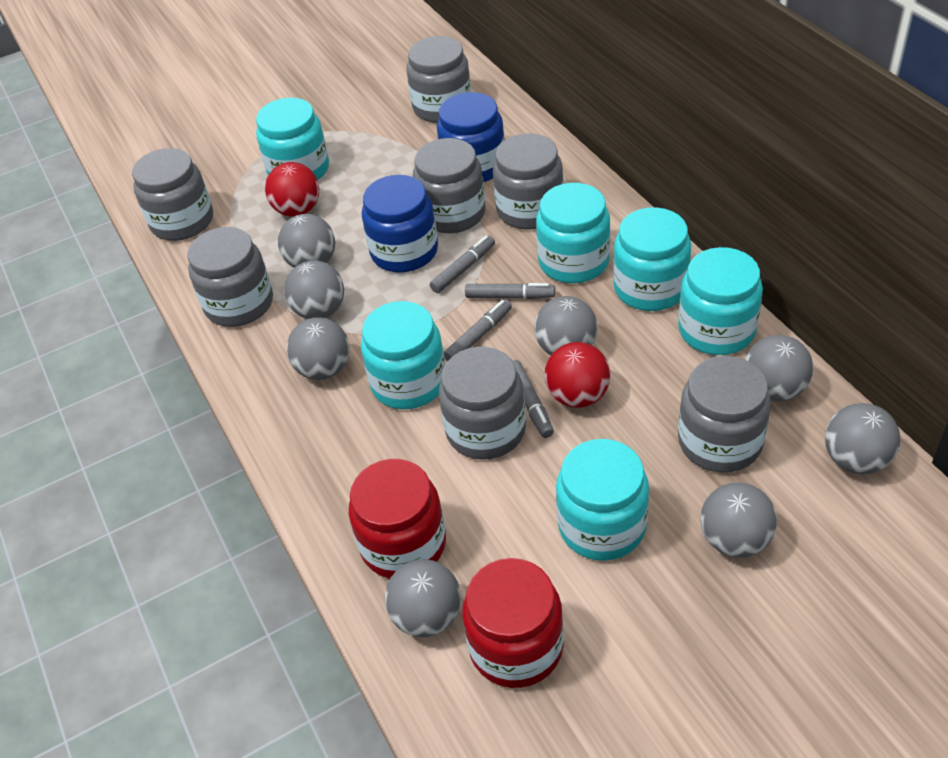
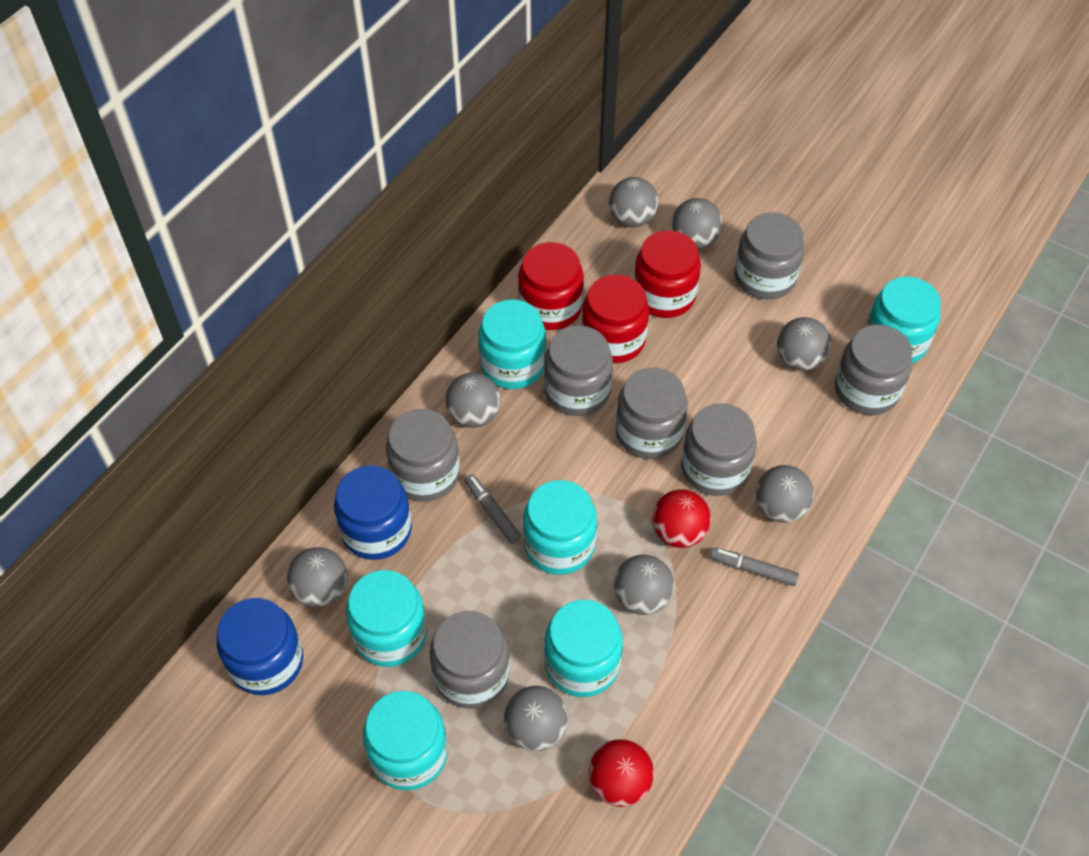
grey marker: [430,235,495,293] [444,299,512,361] [465,283,555,299] [513,360,554,438] = 4 -> [464,474,521,544] [710,547,799,586] = 2
red jar: [349,459,446,579] [462,558,564,688] = 2 -> [518,242,584,330] [582,274,649,363] [634,230,701,318] = 3

